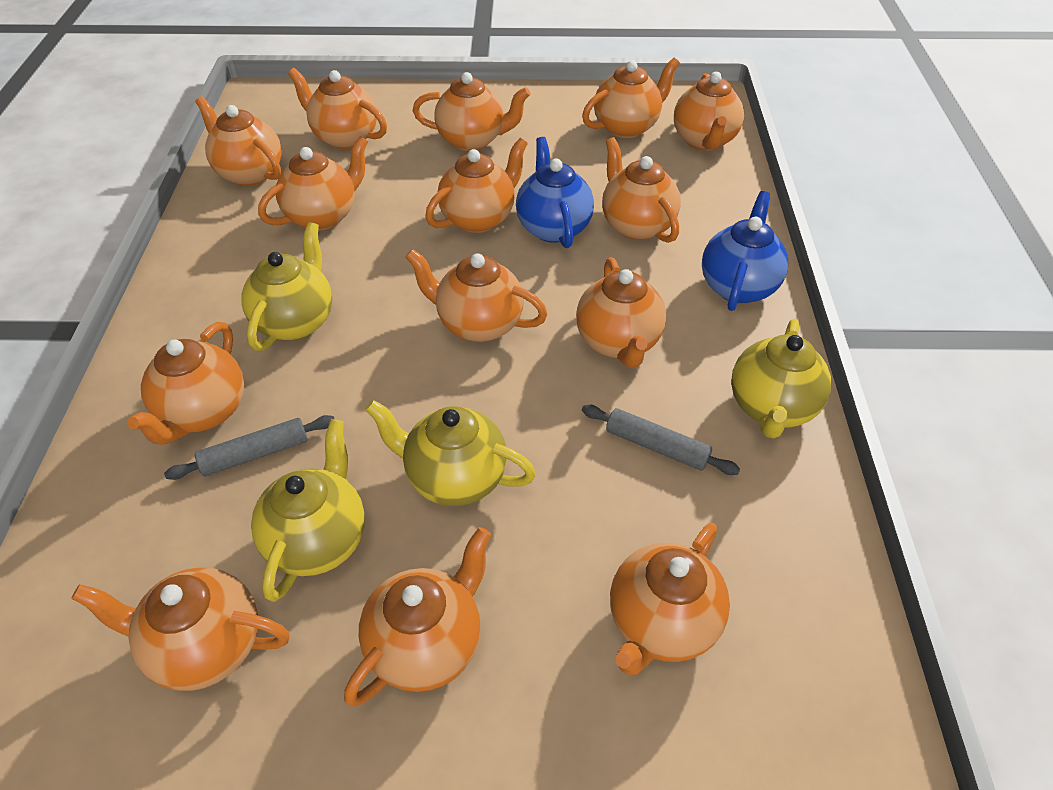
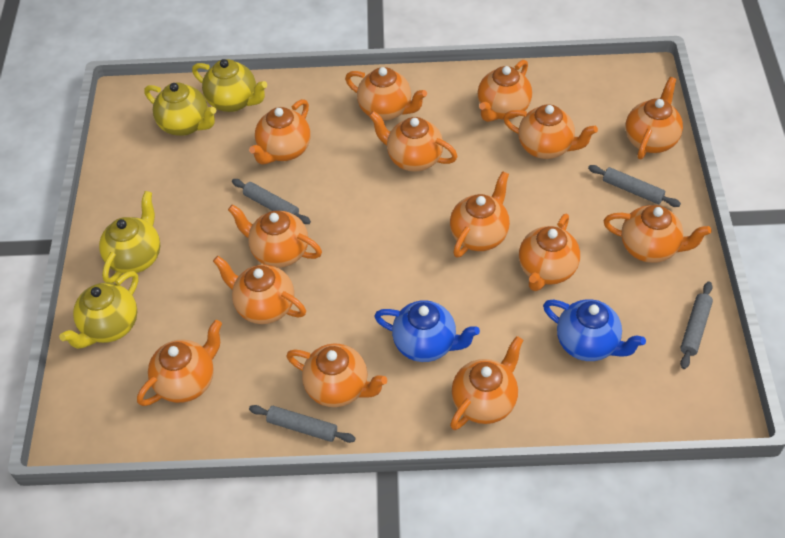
grey rolling pin: [164,415,335,480] [582,405,740,475] = 2 -> [232,179,311,224] [249,405,356,443] [588,165,681,207] [680,281,713,369] = 4

